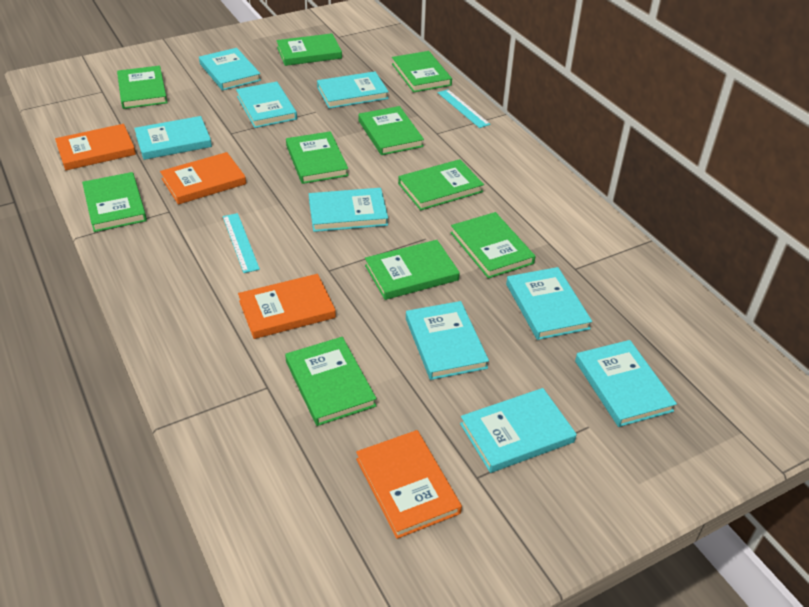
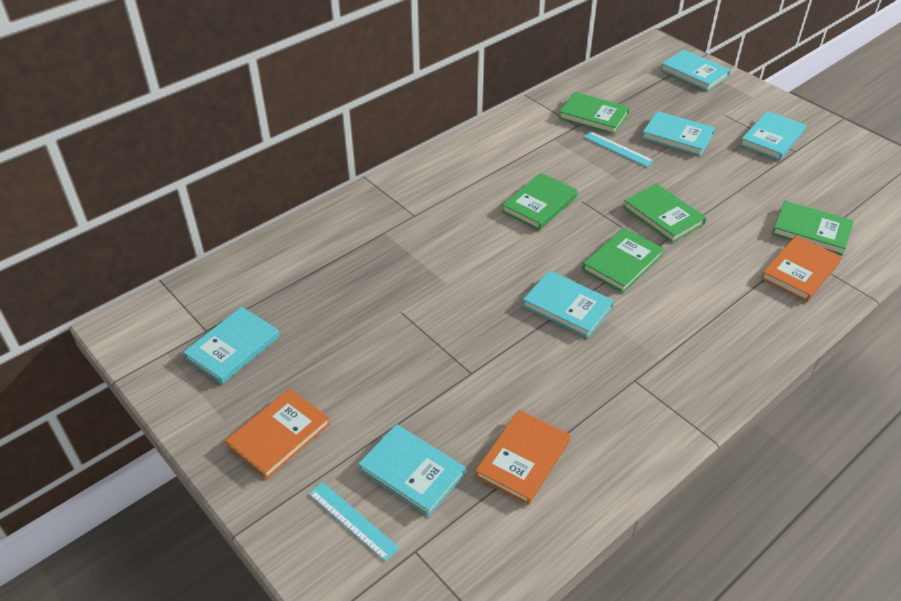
green book: [82,172,147,232] [117,66,167,109] [276,33,342,66] [285,337,377,426] [286,131,349,184] [358,106,424,155] [365,240,460,300] [392,51,452,92] [398,159,484,210] [451,212,536,279] = 10 -> [502,173,578,230] [559,92,630,134] [582,228,664,293] [623,183,706,243] [772,201,854,255] = 5
orange book: [55,124,136,170] [160,152,246,205] [238,274,336,339] [356,430,462,539] = 4 -> [225,388,330,479] [475,410,570,505] [761,235,842,302] = 3
turquoise book: [134,116,212,160] [199,48,261,91] [236,82,297,128] [309,188,388,232] [317,71,389,109] [406,301,489,380] [460,388,577,473] [506,267,592,340] [575,340,677,427] = 9 -> [183,307,280,384] [358,424,466,517] [522,270,614,338] [642,111,715,156] [661,49,730,91] [740,111,806,160] = 6

